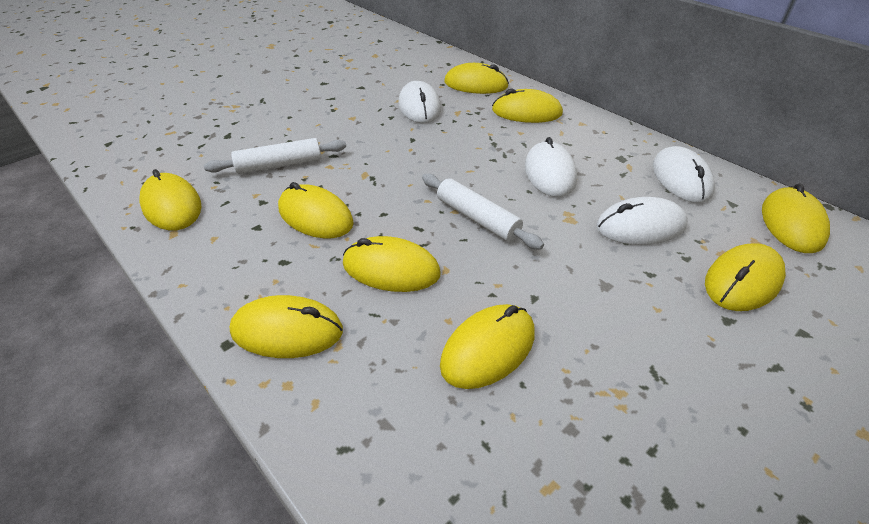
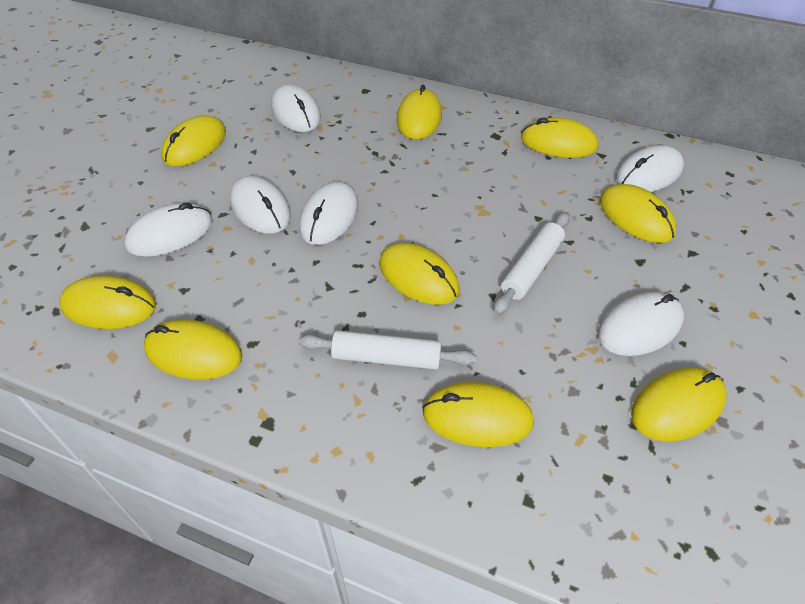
white mouse: [398,81,441,123] [525,137,577,197] [596,197,688,245] [653,146,715,203] = 4 -> [125,203,213,257] [230,176,291,234] [271,84,321,132] [299,182,358,245] [598,292,684,356] [616,145,684,192] = 6

